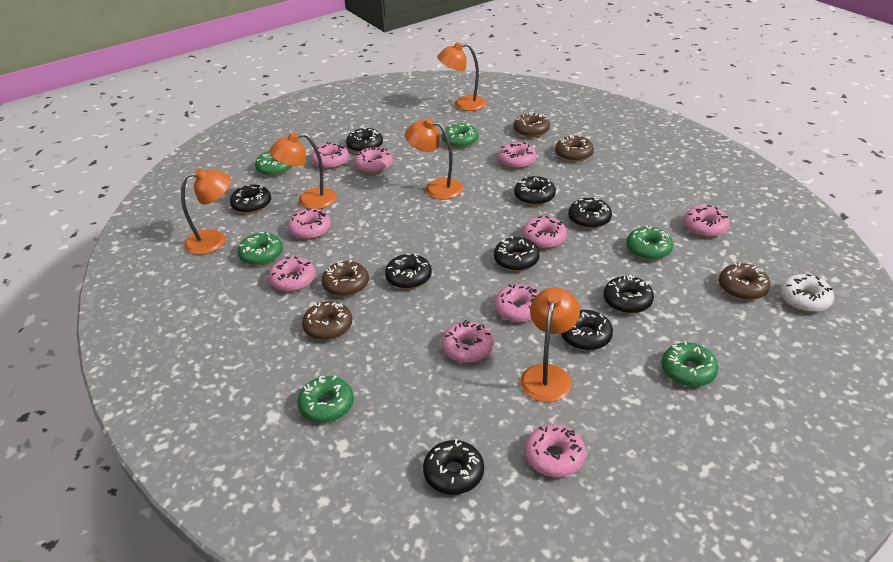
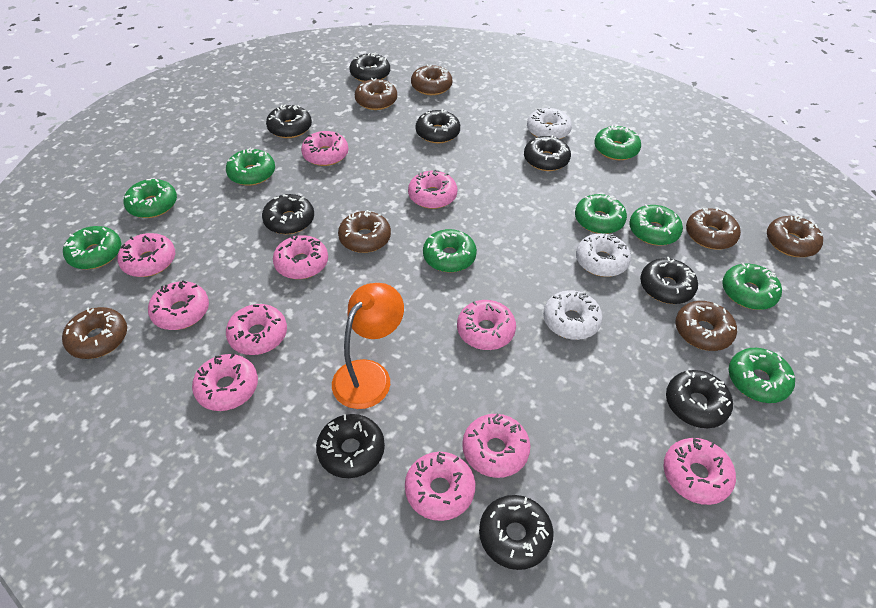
brown donut: [302,301,352,340] [322,260,369,297] [514,112,550,137] [555,135,594,162] [719,262,771,300] = 5 -> [62,307,127,359] [338,210,391,253] [355,78,397,110] [411,64,452,95] [675,301,737,351] [686,207,741,249] [767,215,823,257] = 7
green donut: [238,232,283,265] [255,151,292,176] [297,376,354,423] [442,123,479,148] [626,225,673,260] [662,341,719,387] = 6 -> [63,226,121,269] [123,179,177,218] [226,147,275,186] [423,229,477,272] [575,194,627,234] [594,125,641,160] [629,204,683,246] [722,263,782,310] [729,348,795,403] = 9
orange lamp: [181,168,231,255] [269,133,337,209] [405,118,463,200] [437,42,487,111] [520,287,580,402] = 5 -> [332,283,404,409] = 1
pink donut: [268,256,315,292] [288,207,331,239] [311,142,349,169] [354,146,393,173] [442,320,494,363] [494,284,539,322] [498,142,536,169] [523,216,567,249] [525,424,586,477] [684,205,730,237] = 10 -> [118,233,175,277] [148,280,209,330] [192,353,258,411] [226,304,287,355] [273,235,328,279] [301,131,348,166] [405,452,476,521] [408,169,457,209] [457,300,516,350] [462,414,530,478] [663,438,736,505] = 11
white donut: [780,274,834,312] = 1 -> [527,106,572,139] [543,290,603,340] [576,233,631,277] = 3

